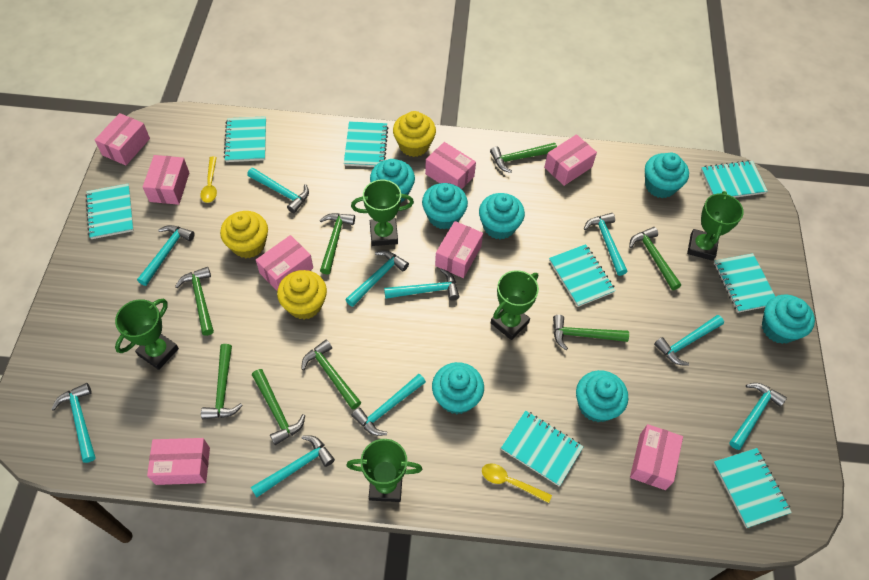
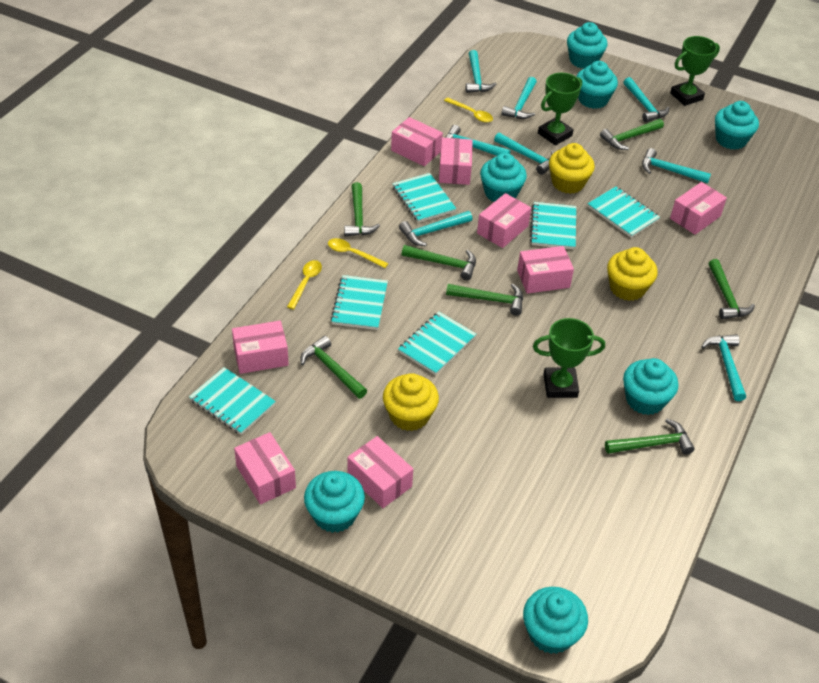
green hammer: [175,267,214,336] [201,344,243,419] [252,369,305,445] [301,339,361,410] [320,213,355,275] [490,143,557,173] [553,315,629,350] [629,227,681,290] = 8 -> [300,336,367,399] [344,182,380,237] [402,245,476,280] [446,283,523,316] [600,119,664,150] [605,418,695,454] [708,259,755,320] = 7
green trophy: [115,299,179,370] [346,439,423,502] [351,180,414,246] [491,270,539,340] [687,191,744,261] = 5 -> [533,318,605,398] [538,73,582,145] [670,36,720,106] = 3
turquoise hammer: [51,383,96,463] [137,225,195,286] [247,168,309,213] [251,435,335,497] [345,251,409,307] [352,374,426,436] [384,268,459,301] [584,213,627,276] [654,315,724,366] [730,383,787,450] = 10 -> [399,211,472,246] [445,125,511,156] [466,50,496,93] [494,132,554,175] [501,77,537,119] [623,77,669,122] [642,148,711,183] [701,334,746,401] = 8
turquoise notebook: [85,184,134,239] [224,116,266,162] [344,121,388,167] [501,410,584,486] [549,244,616,307] [701,160,768,198] [713,448,792,528] [714,253,776,313] = 8 -> [189,367,276,435] [331,275,388,330] [392,173,456,223] [398,312,476,375] [530,202,576,250] [587,186,660,238] = 6
yellow spoon: [200,157,217,203] [482,463,552,503] = 2 -> [287,260,322,309] [328,238,389,268] [444,98,493,123] = 3

